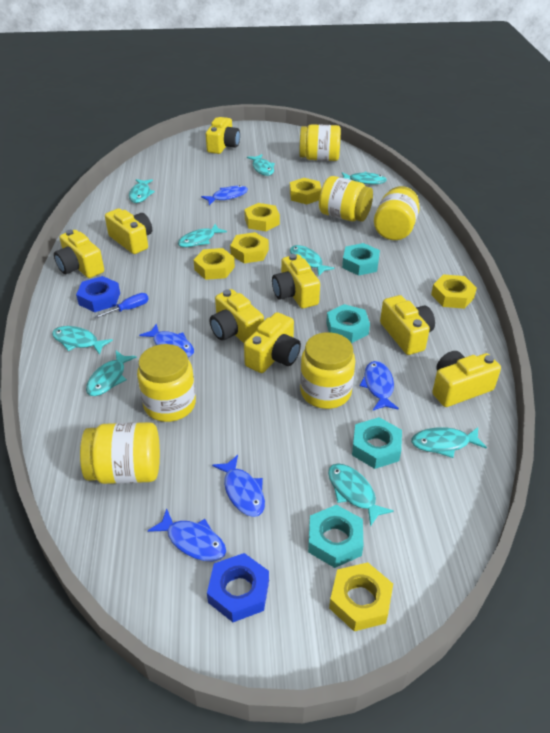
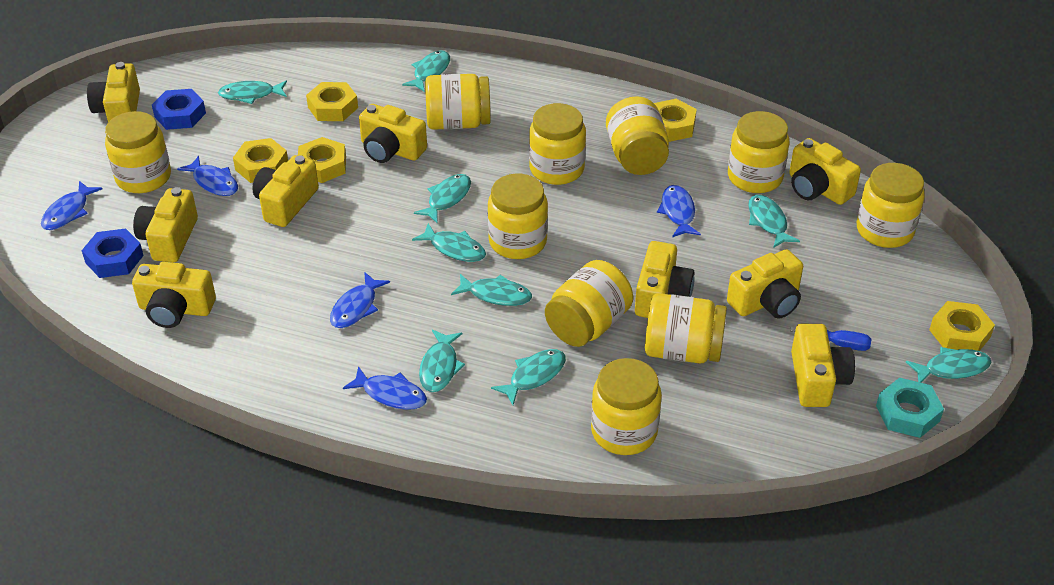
turquoise nut: [308,505,363,568] [326,304,370,343] [342,243,380,276] [352,417,402,469] = 4 -> [876,378,944,438] = 1
yellow camera: [54,230,104,278] [105,208,152,254] [206,117,240,154] [210,289,264,343] [244,312,301,373] [272,254,320,308] [380,295,435,355] [432,351,501,407] = 8 -> [87,62,140,122] [132,262,216,328] [133,187,198,263] [252,155,319,227] [359,104,427,163] [635,241,695,318] [727,249,803,319] [789,138,861,205] [791,324,855,407] = 9
yellow jar: [80,422,160,484] [137,344,196,422] [299,124,341,161] [300,332,355,409] [319,176,373,221] [374,186,420,240] = 6 -> [105,111,171,193] [425,74,491,130] [488,174,548,259] [529,103,586,185] [545,260,633,347] [591,358,662,455] [606,96,669,175] [645,293,727,363] [728,111,789,193] [857,163,925,248] = 10
yellow nut: [194,248,235,280] [230,232,269,263] [244,203,280,231] [290,178,321,204] [329,562,393,631] [431,274,477,309] = 6 -> [233,138,288,183] [298,137,346,183] [306,82,358,121] [654,99,697,142] [929,301,995,351] = 5

